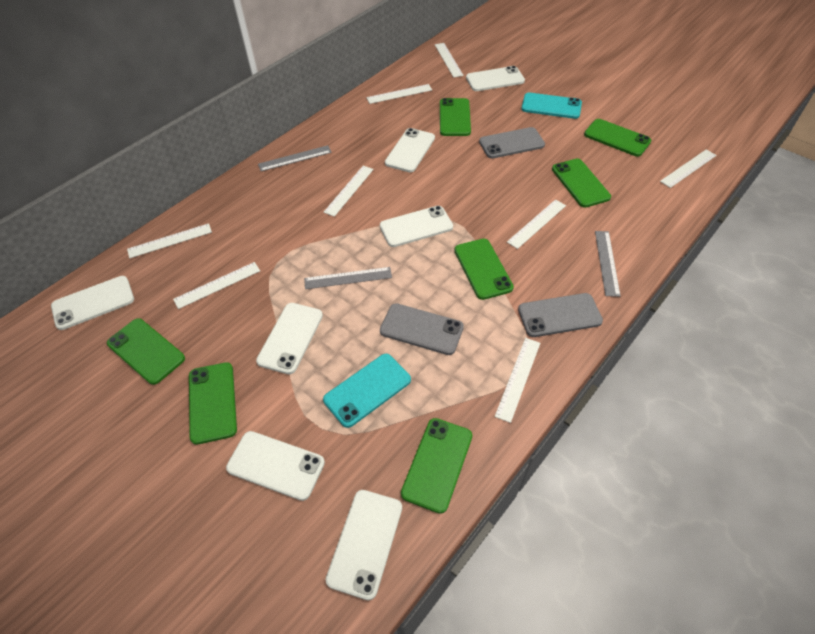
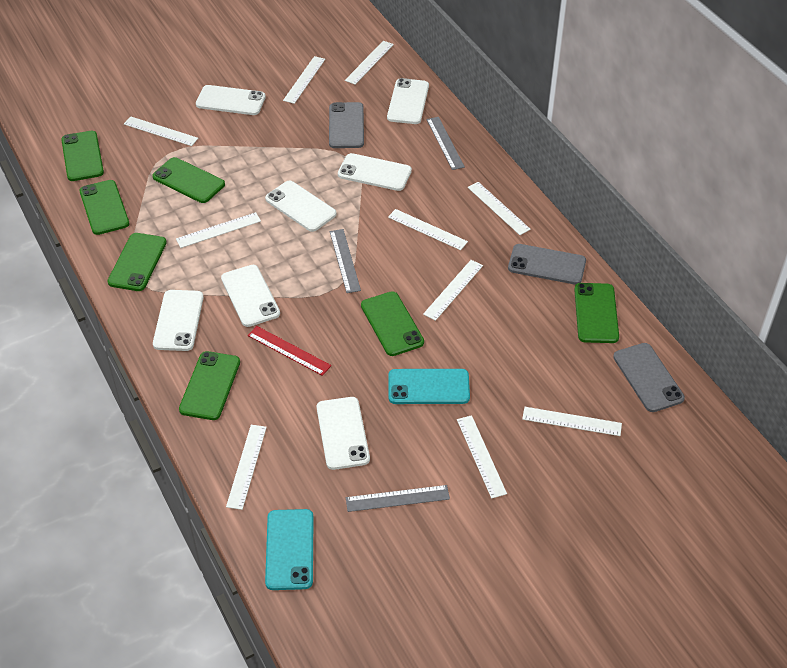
red ruler: none = 0 -> [248,326,331,376] = 1
white ruler: [127,223,212,258] [173,262,260,309] [323,166,374,217] [366,84,432,104] [435,43,463,78] [495,338,540,423] [507,199,566,249] [660,149,717,188] = 8 -> [124,116,198,146] [176,212,261,248] [226,425,267,510] [283,56,325,104] [345,41,394,85] [388,209,468,250] [423,260,483,321] [457,415,507,499] [468,182,531,235] [522,407,622,436] = 10

